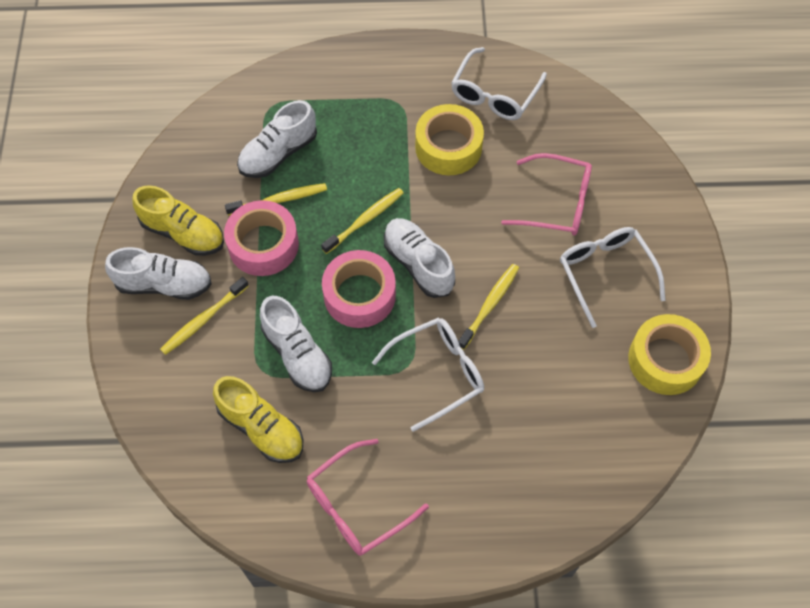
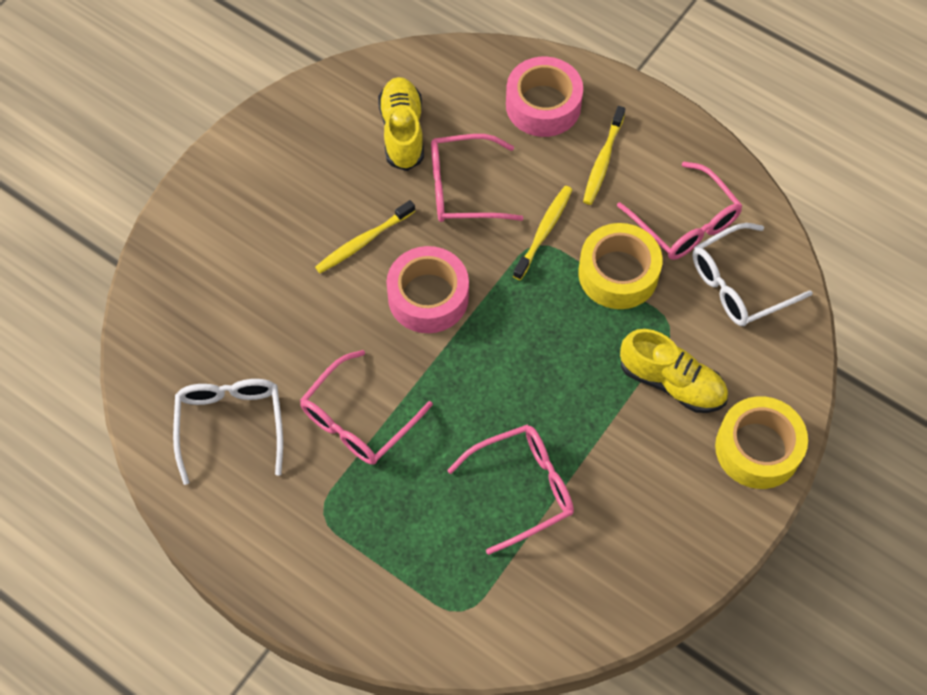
pink glasses: [307,439,429,556] [501,153,592,236] = 2 -> [300,350,433,465] [431,134,523,222] [447,425,574,555] [617,162,743,260] = 4
white glasses: [372,318,484,432] [451,47,547,120] [560,227,665,328] = 3 -> [173,379,283,485] [693,223,813,326] = 2
white shoe: [105,247,212,300] [237,100,317,178] [260,296,332,392] [384,218,455,298] = 4 -> none = 0
yellow toothbrush: [160,277,249,355] [225,183,327,215] [321,188,404,254] [458,264,519,350] = 4 -> [315,200,415,273] [513,186,572,280] [583,106,625,205] = 3

